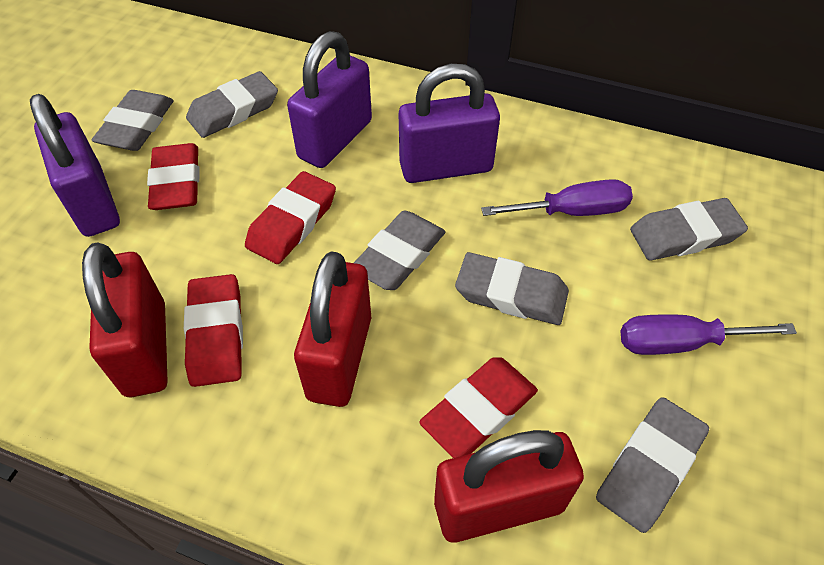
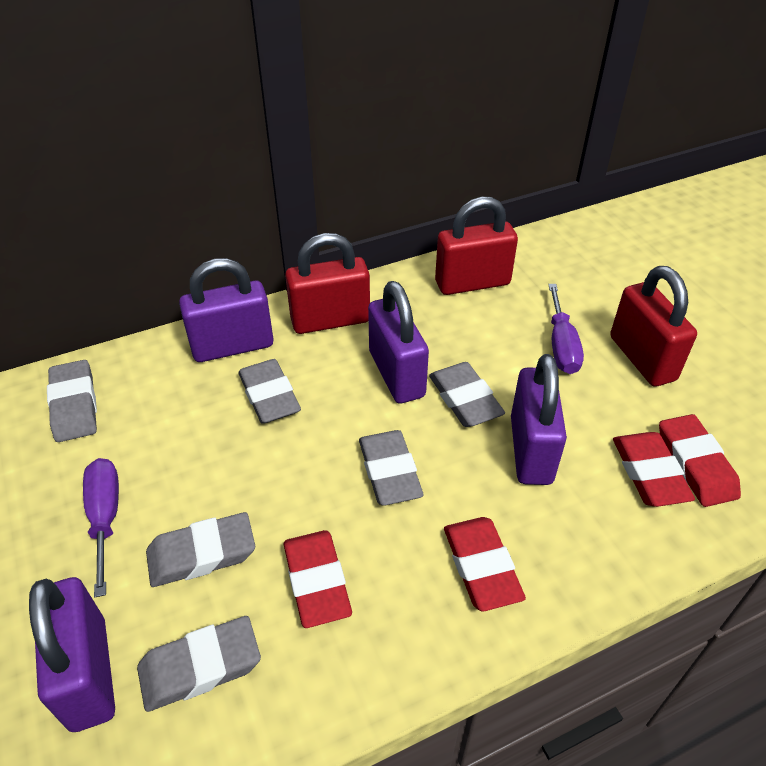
purple padlock: [30,94,120,237] [287,31,372,168] [399,64,500,183] = 3 -> [29,577,115,732] [179,258,273,362] [368,281,429,404] [511,354,567,485] = 4

